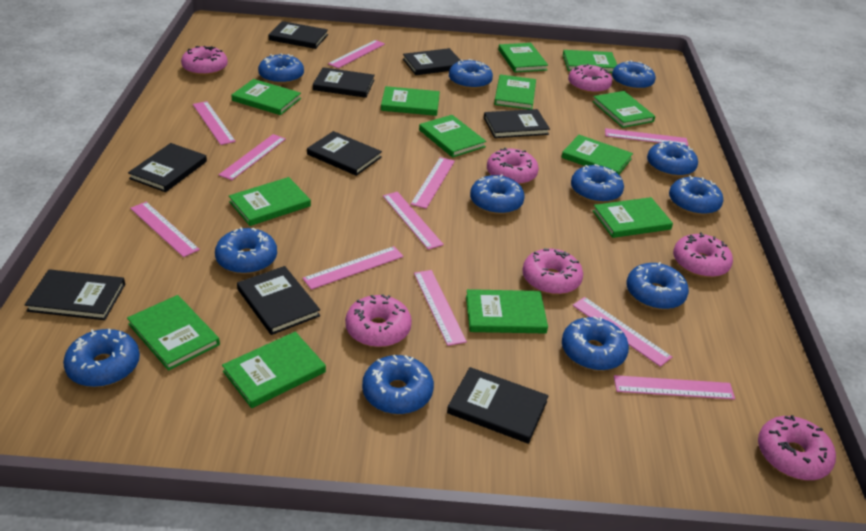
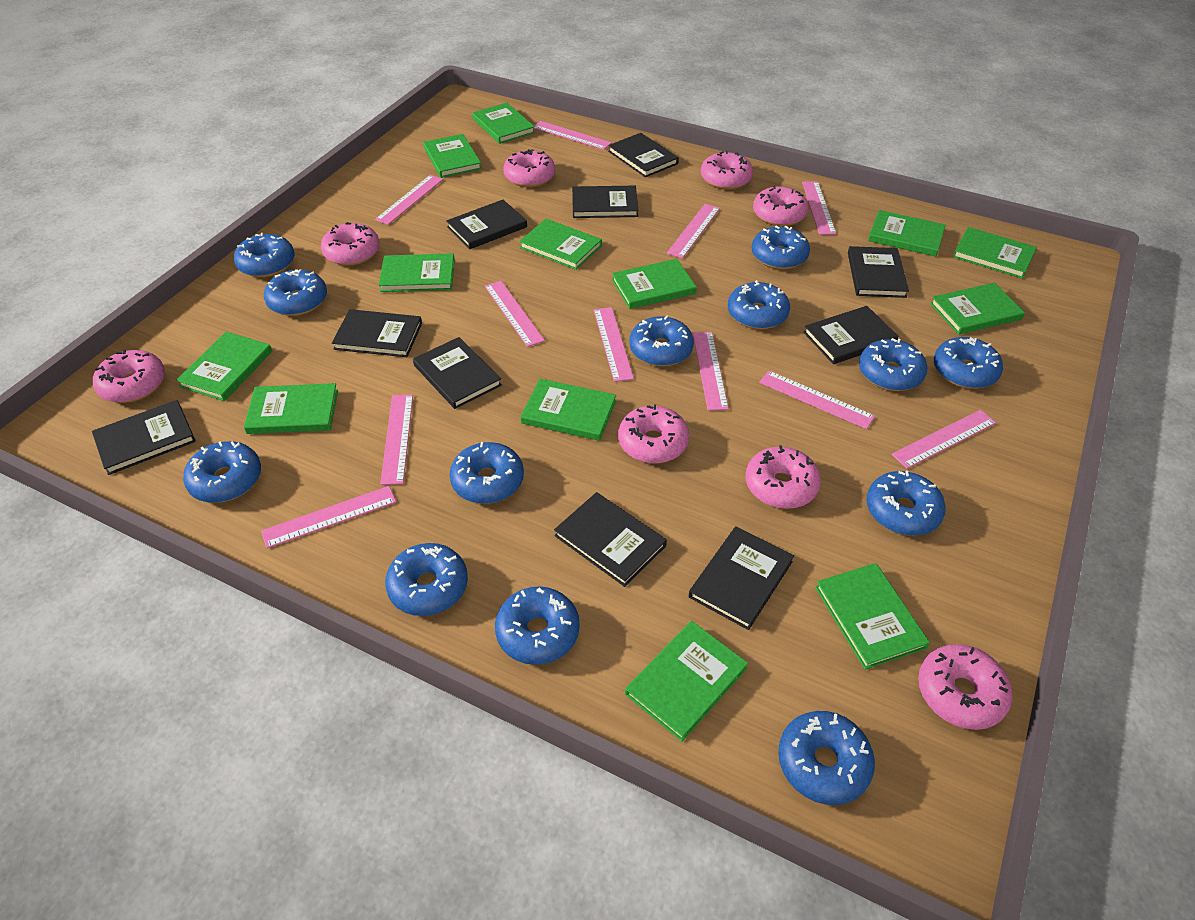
black book: [24,269,125,320] [128,143,207,192] [237,266,320,335] [269,21,328,49] [307,131,382,176] [313,67,375,98] [403,48,460,75] [447,367,548,444] [484,109,550,138] = 9 -> [92,400,196,475] [332,309,422,357] [413,337,502,409] [446,200,527,249] [554,492,667,587] [572,186,638,218] [608,133,679,177] [689,526,794,630] [803,306,898,364] [848,246,909,298] = 10
blue donut: [63,329,140,387] [215,227,277,274] [258,53,304,84] [362,355,434,414] [449,59,493,89] [470,174,525,215] [562,316,629,371] [571,164,624,203] [612,60,656,90] [626,262,689,310] [647,140,698,177] [669,175,723,215] = 12 -> [183,441,261,503] [234,233,295,277] [264,269,327,316] [385,543,468,616] [450,442,524,504] [495,586,580,665] [630,315,694,366] [728,280,790,329] [751,225,810,269] [778,711,875,805] [859,338,927,391] [866,471,946,536] [934,337,1003,389] = 13
pink donut: [181,46,228,76] [345,294,412,347] [487,147,539,185] [522,248,583,295] [568,63,612,94] [673,232,733,278] [758,415,836,480] = 7 -> [93,350,165,403] [321,222,380,266] [503,149,555,187] [618,404,689,463] [701,151,753,190] [746,445,821,509] [753,185,809,226] [918,644,1012,730] = 8

